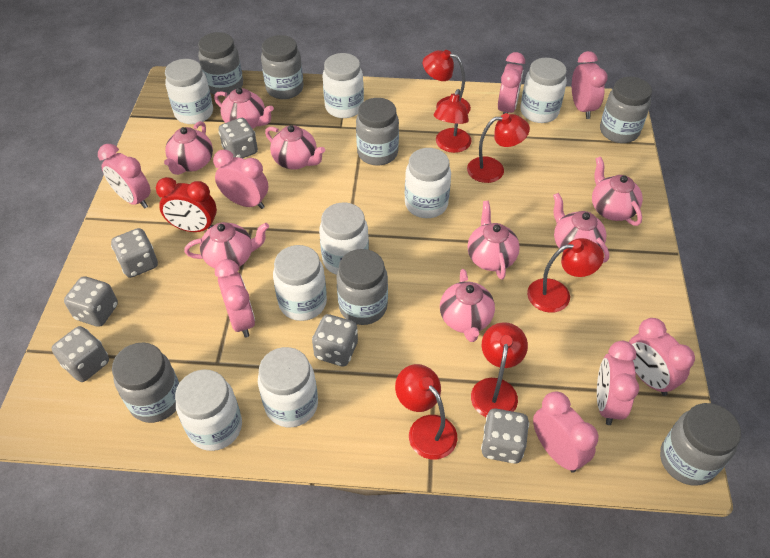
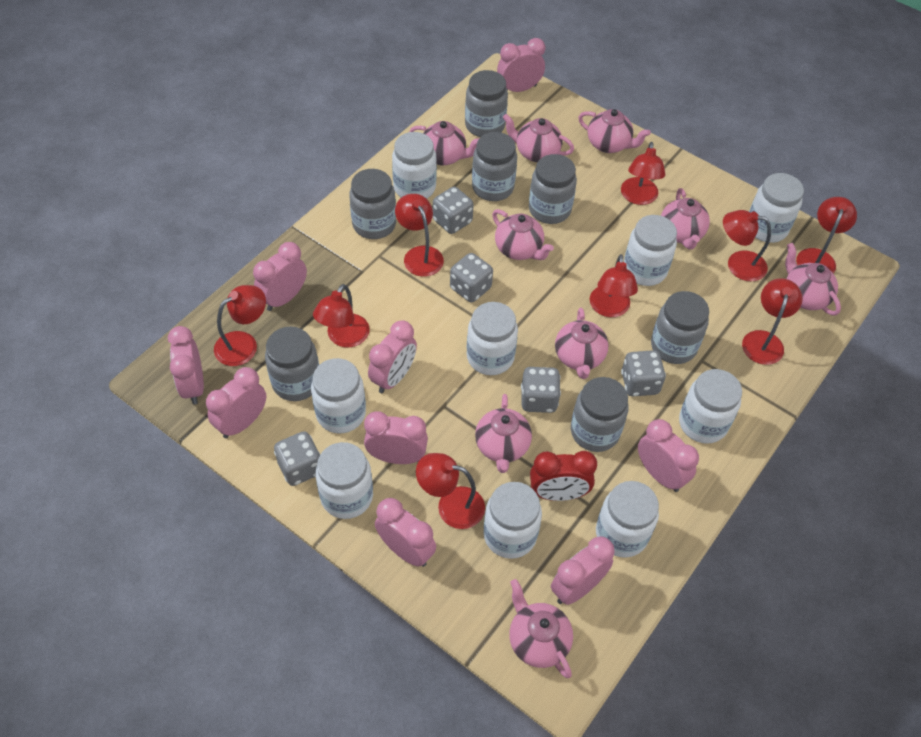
grey dice: [52,326,109,382] [64,276,118,327] [111,228,158,278] [219,118,258,158] [312,314,358,366] [481,409,529,464] = 6 -> [274,431,320,486] [433,187,474,234] [450,253,493,302] [521,367,561,413] [621,350,666,396] = 5
pink clock: [98,144,151,208] [213,150,268,209] [215,259,255,338] [498,52,525,114] [533,392,598,473] [572,51,608,119] [597,341,639,425] [629,318,695,396] = 8 -> [168,326,204,405] [206,367,266,438] [253,242,307,311] [364,411,428,464] [368,320,417,393] [375,498,436,567] [497,38,545,92] [551,536,614,605] [638,419,699,492] = 9
pink teapot: [164,121,213,175] [184,222,269,269] [214,88,274,129] [265,125,325,170] [440,269,495,342] [468,201,520,280] [553,193,609,263] [592,157,643,226] = 8 -> [410,121,479,165] [475,394,532,473] [492,209,554,260] [503,114,574,162] [509,579,573,678] [555,308,608,379] [578,109,651,153] [661,188,710,249] [785,243,841,316] = 9
red lamp: [395,364,457,459] [423,50,471,113] [434,89,471,153] [467,113,530,183] [471,322,528,417] [527,238,604,313] = 6 -> [214,285,266,366] [313,284,370,348] [395,194,444,277] [416,453,485,529] [590,254,638,317] [621,142,665,205] [723,210,771,282] [742,278,803,365] [796,197,857,273] = 9
white jar: [165,59,213,124] [175,369,242,451] [258,347,318,427] [273,245,327,321] [319,202,369,275] [323,53,364,118] [405,148,451,218] [520,58,567,123] = 8 -> [311,358,366,433] [315,442,373,519] [392,132,437,199] [467,302,518,375] [483,482,542,559] [596,481,659,558] [624,215,677,286] [679,369,742,444] [749,173,804,243] = 9

